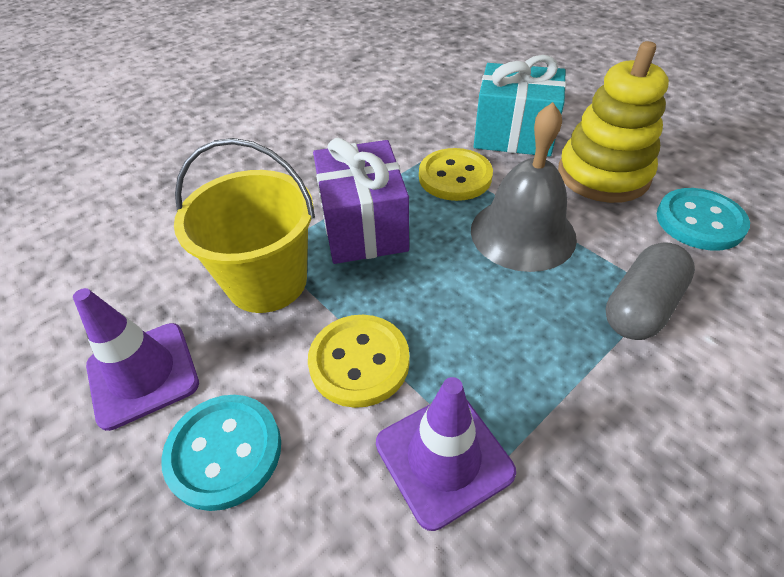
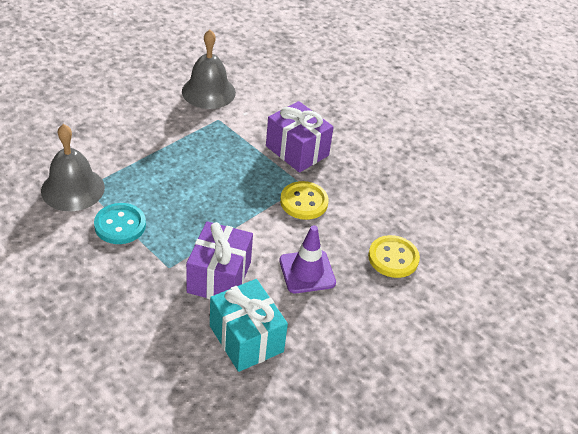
grey bell: [471,102,577,272] = 1 -> [41,124,105,211] [182,30,236,109] = 2
grey capsule: [606,242,695,340] = 1 -> none = 0
purple gift: [313,138,409,264] = 1 -> [186,221,253,299] [266,101,334,173] = 2
purple traffic cone: [73,288,199,431] [376,377,516,531] = 2 -> [279,225,336,293] = 1
turquoise button: [161,395,281,511] [657,188,750,251] = 2 -> [94,203,146,244] = 1
yellow bucket: [174,138,315,313] = 1 -> none = 0
yellow stacking toy: [558,41,669,203] = 1 -> none = 0

